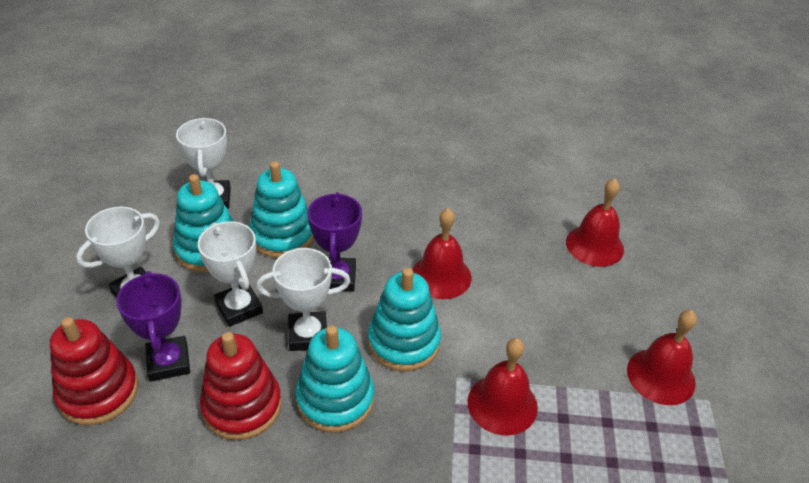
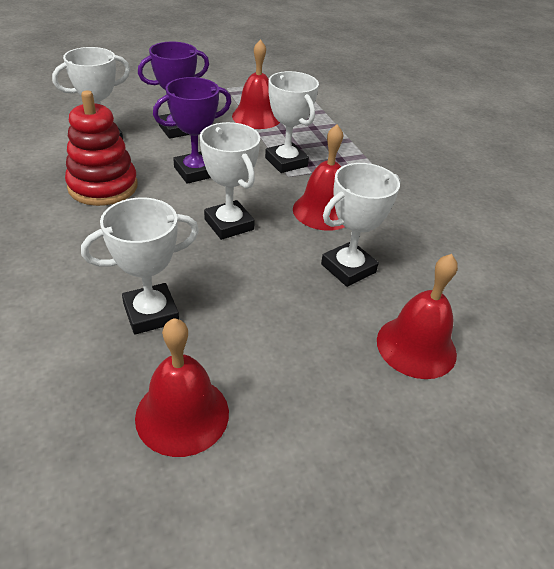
red stacking toy: [50,317,138,425] [200,332,282,440] = 2 -> [65,91,137,206] = 1
turquoise stacking toy: [173,174,234,272] [249,161,314,258] [296,325,374,432] [368,268,441,371] = 4 -> none = 0
white trophy: [76,207,160,298] [176,118,231,209] [198,221,263,327] [256,248,351,351] = 4 -> [52,47,130,139] [81,198,199,334] [200,122,260,240] [265,71,319,173] [321,163,401,287] = 5

